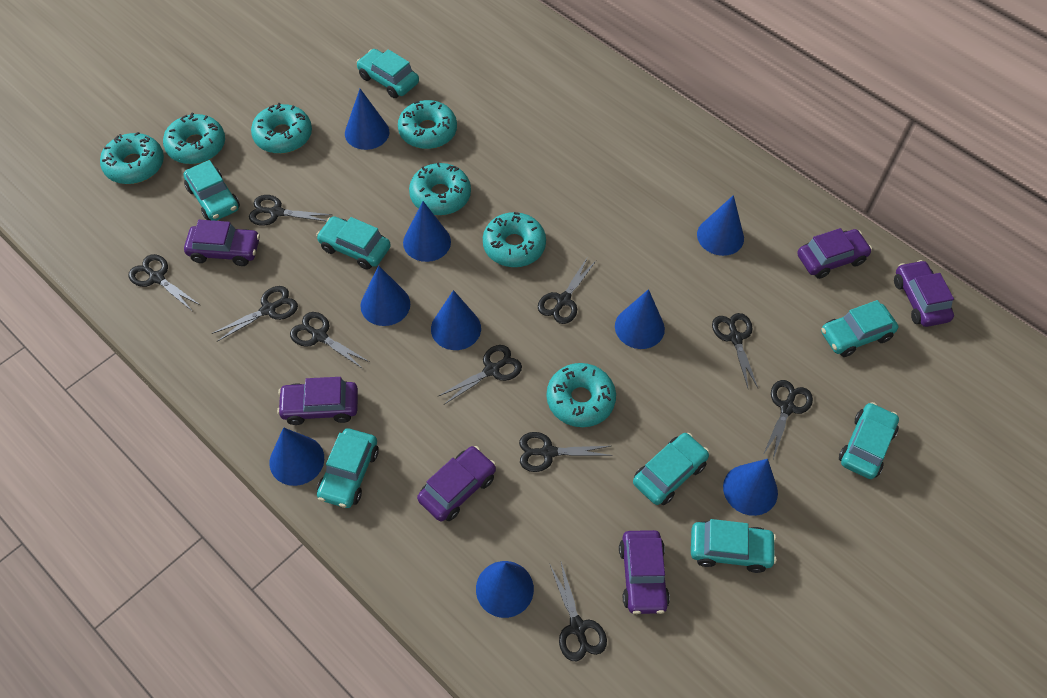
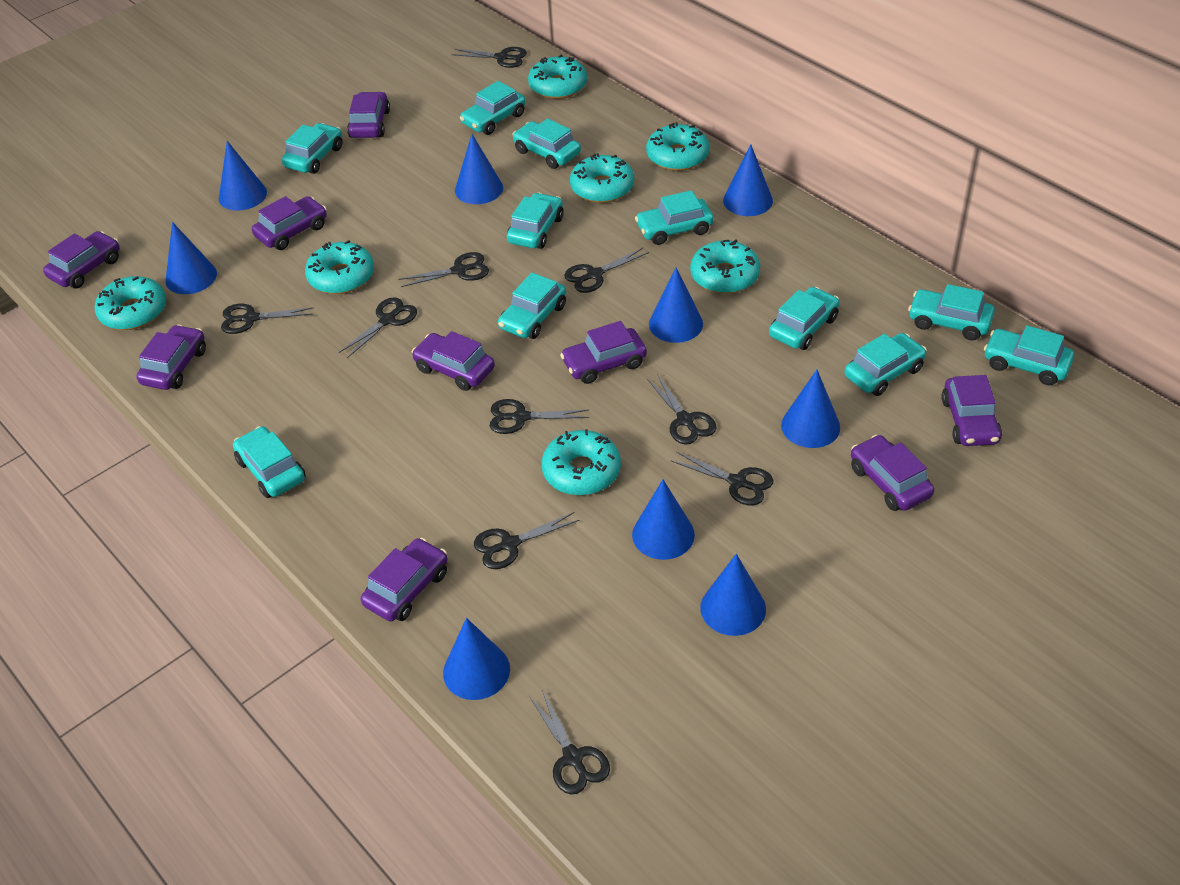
purple car: [184,220,260,266] [277,377,358,425] [417,446,496,521] [619,530,670,614] [797,228,872,279] [894,260,954,327] = 6 -> [43,231,120,289] [136,325,206,390] [252,196,327,250] [347,92,390,138] [361,538,448,621] [412,331,495,391] [560,321,647,384] [851,435,934,511] [941,375,1002,446] = 9
turquoise car: [183,160,240,221] [316,216,391,270] [317,428,379,508] [356,49,419,98] [633,433,709,505] [691,519,777,573] [821,300,898,357] [839,402,899,479] = 8 -> [233,426,306,498] [281,123,343,174] [460,81,526,135] [498,273,566,339] [507,193,564,249] [512,118,581,169] [635,190,714,245] [769,287,839,350] [844,333,927,396] [908,284,995,340] [984,326,1074,385] = 11

